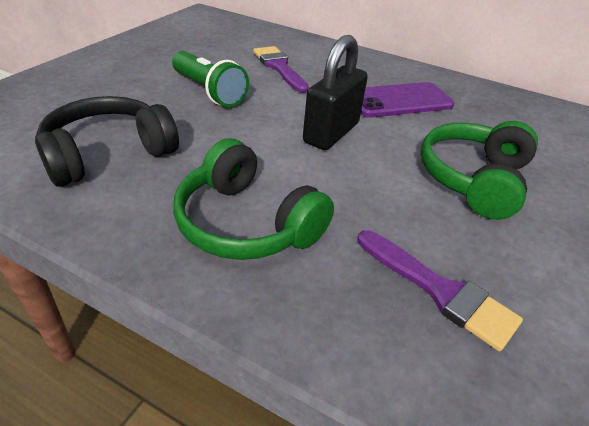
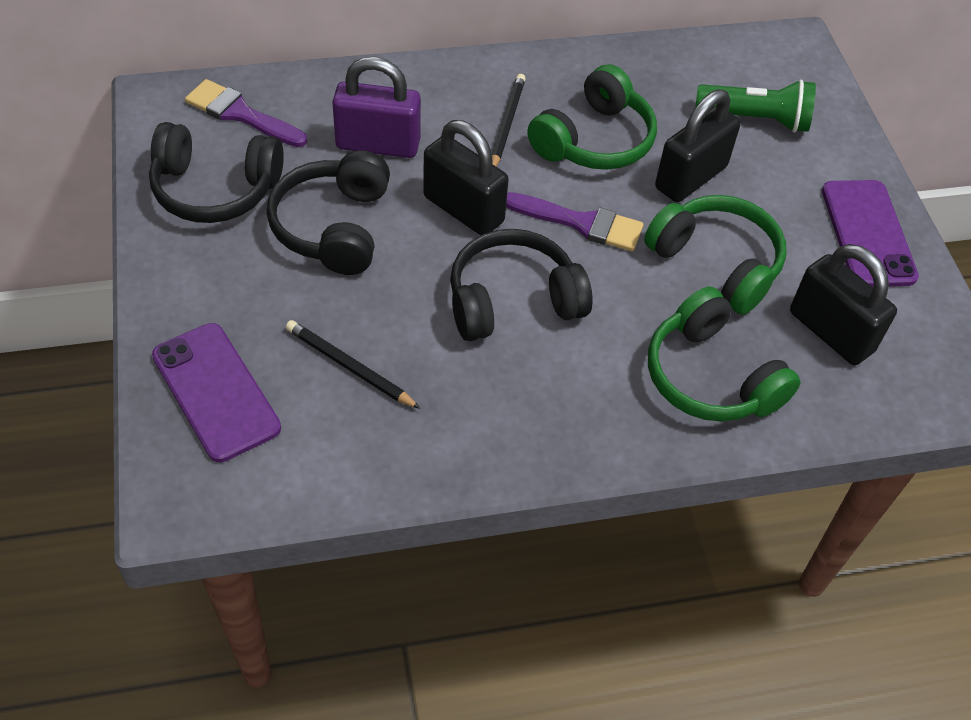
black headphones: [35,96,179,187] = 1 -> [149,122,284,223] [267,150,390,275] [450,229,593,341] = 3
black padlock: [303,35,368,150] = 1 -> [423,120,509,235] [655,89,740,202] [790,244,897,365] = 3
black pencil: none = 0 -> [286,320,421,409] [492,74,526,166] = 2
green headphones: [173,139,334,260] [420,121,538,220] = 2 -> [527,64,657,170] [644,195,786,315] [648,287,800,422] = 3
purple padlock: none = 0 -> [332,57,421,158] = 1
purple phone: [361,82,454,118] = 1 -> [152,323,281,462] [822,180,919,287] = 2

